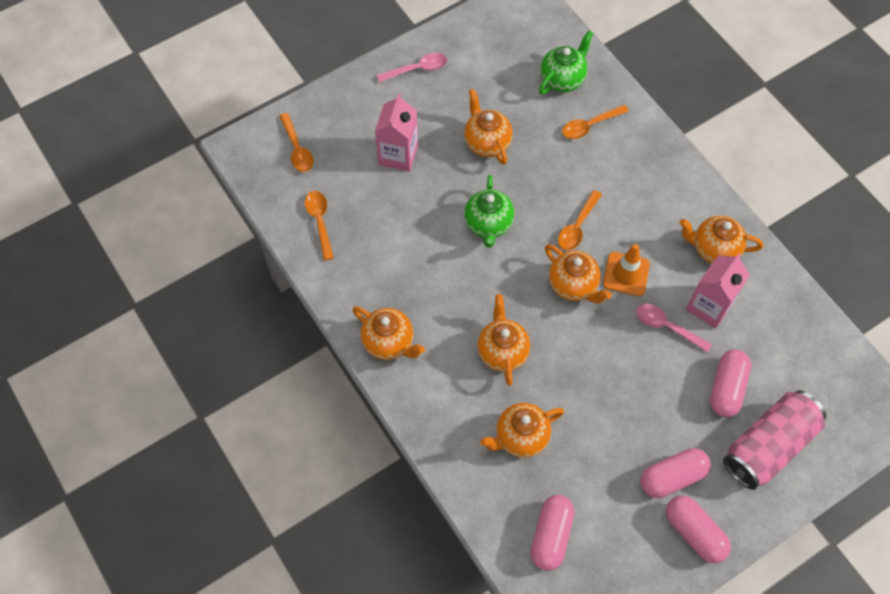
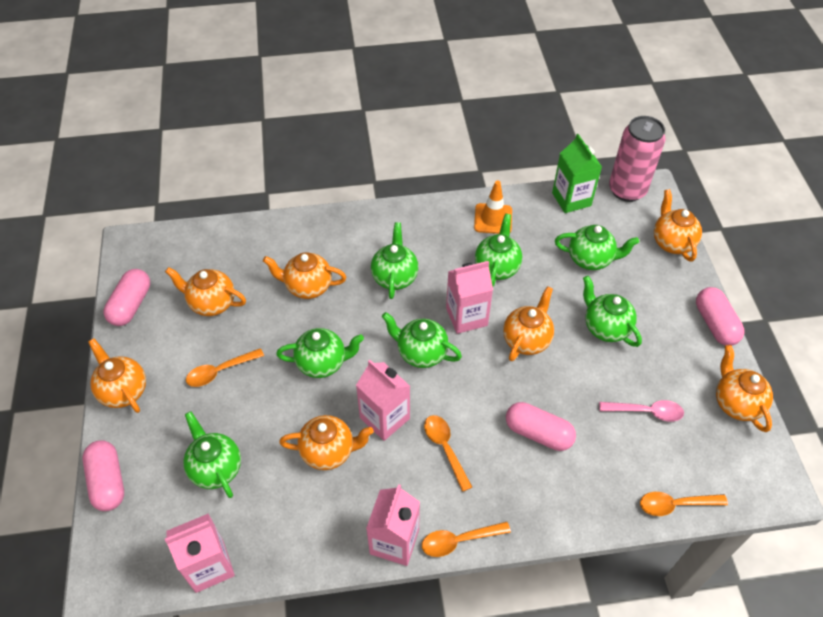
green carton: none = 0 -> [552,134,602,213] = 1
green teapot: [464,175,515,248] [539,31,593,94] = 2 -> [183,411,241,498] [276,328,364,378] [371,222,418,299] [382,312,462,368] [475,214,522,287] [555,225,639,270] [583,276,642,347] = 7
orange teapot: [352,306,425,360] [464,89,513,165] [477,294,530,386] [480,403,564,458] [545,244,612,303] [679,216,763,264] = 6 -> [88,338,146,413] [165,267,246,316] [263,252,346,299] [279,415,374,470] [503,286,554,361] [654,189,702,262] [716,345,773,432] = 7
pink carton: [375,93,418,172] [686,254,750,328] = 2 -> [165,513,235,593] [356,360,410,441] [366,484,420,566] [446,261,493,334] = 4
pink spoon: [377,53,447,82] [636,304,712,353] = 2 -> [599,400,684,422] = 1

